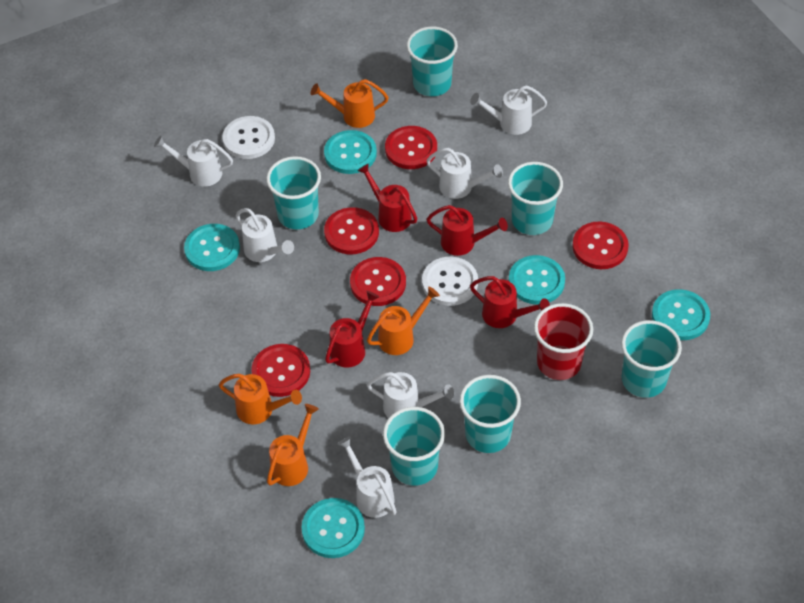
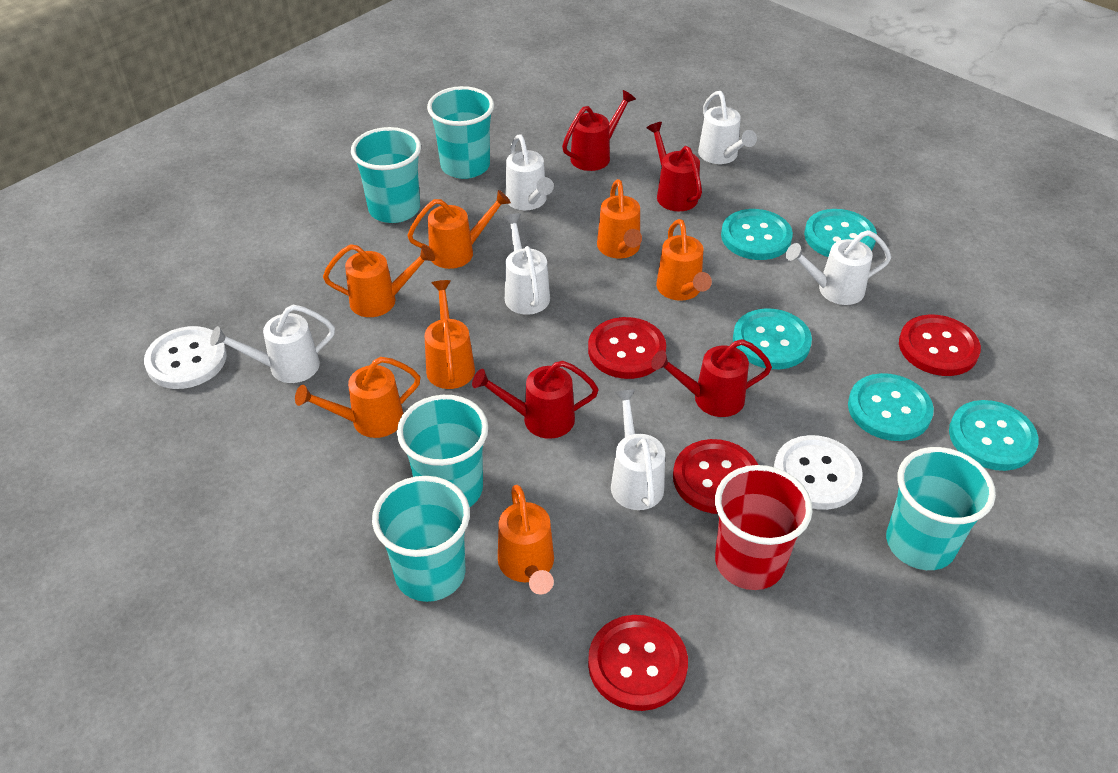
orange watering can: [219,374,302,424] [267,404,319,486] [311,79,389,128] [367,287,440,355] = 4 -> [295,357,420,438] [323,244,435,317] [407,190,511,269] [425,280,475,389] [498,485,554,595] [597,179,642,259] [656,219,712,301] = 7
red button: [251,344,310,397] [324,207,379,254] [350,257,406,306] [385,126,437,169] [572,221,629,269] = 5 -> [588,317,666,379] [588,615,688,711] [673,439,758,514] [899,315,981,376] = 4
turquoise cup: [266,156,321,230] [383,407,445,486] [407,27,458,96] [459,375,521,453] [508,162,563,235] [621,320,682,398] = 6 -> [351,127,421,223] [372,476,470,602] [397,395,488,507] [427,86,494,179] [886,447,996,570] = 5

